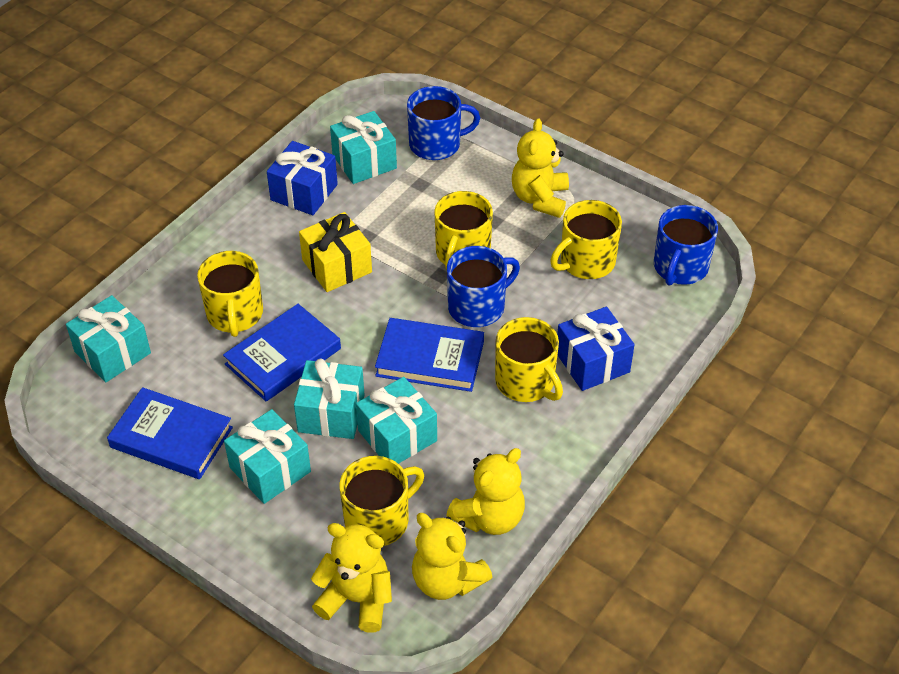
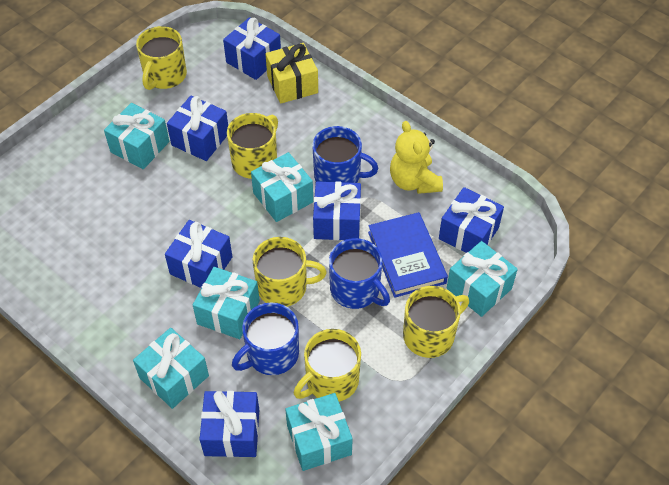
blue book: [107,387,233,479] [223,304,341,401] [375,318,484,392] = 3 -> [368,212,448,298] = 1
blue gift: [267,141,338,215] [557,307,635,391] = 2 -> [165,220,232,288] [167,96,228,161] [200,391,259,457] [223,17,281,80] [313,181,361,240] [439,187,504,253] = 6
turquoise gift: [66,295,151,382] [224,409,311,504] [294,358,365,439] [330,111,397,184] [356,377,437,464] = 5 -> [104,103,169,169] [133,328,209,409] [193,267,260,339] [251,152,313,222] [285,393,353,471] [447,241,518,317] = 6
yellow teddy bear: [311,523,392,633] [412,513,493,600] [446,448,525,535] [512,118,569,218] = 4 -> [390,121,443,194] = 1

